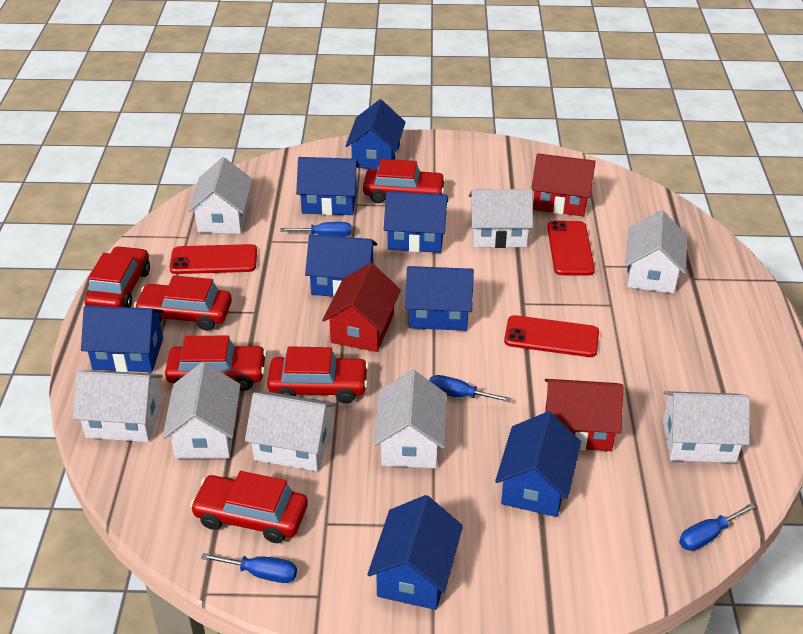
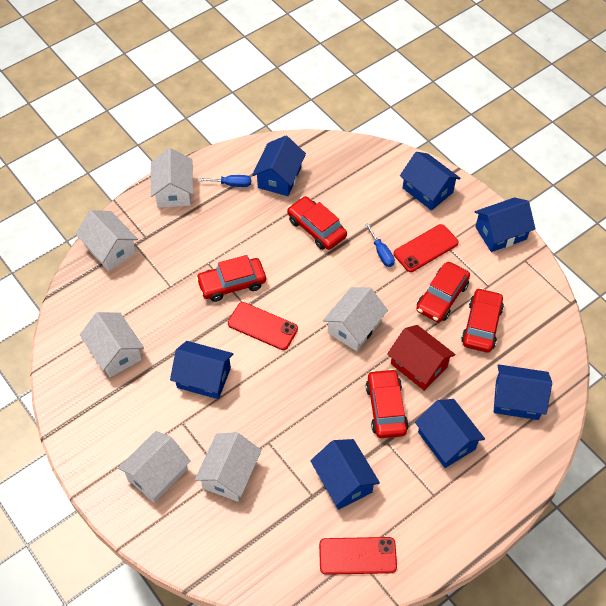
blue house: [81,306,164,372] [296,157,359,215] [305,234,377,297] [346,99,406,169] [367,495,463,610] [384,191,448,253] [405,266,474,331] [495,411,581,517] = 8 -> [170,341,233,399] [252,136,306,196] [310,439,380,510] [400,152,461,210] [415,399,485,468] [474,197,535,252] [494,364,552,420] = 7
blue screwdriver: [201,553,297,583] [280,222,352,237] [429,375,511,402] [679,503,756,551] = 4 -> [198,175,251,187] [365,224,395,267] = 2
red car: [84,246,150,307] [134,275,232,331] [165,336,267,391] [190,471,308,543] [267,346,369,404] [363,159,446,203] = 6 -> [196,255,266,302] [287,196,347,250] [366,369,408,438] [416,262,470,322] [461,288,504,353] = 5
red house: [322,263,401,352] [531,154,596,216] [545,379,624,451] = 3 -> [387,325,456,391] = 1
white house: [73,370,163,442] [162,362,240,459] [188,157,253,234] [245,392,336,471] [374,370,447,468] [469,189,533,248] [625,210,687,294] [663,391,750,463] = 8 -> [76,210,138,271] [80,312,144,377] [118,431,191,503] [151,148,193,208] [195,432,262,502] [323,287,388,351] = 6

